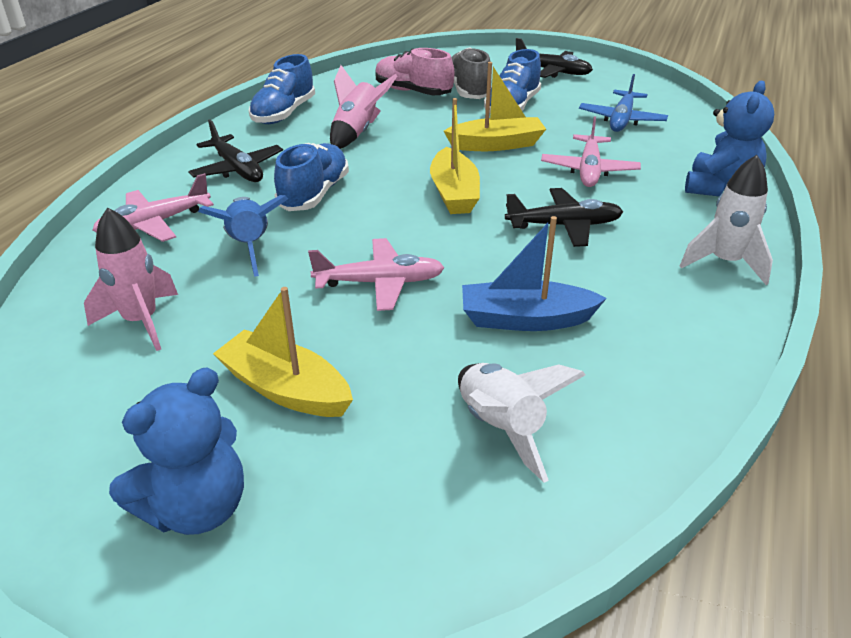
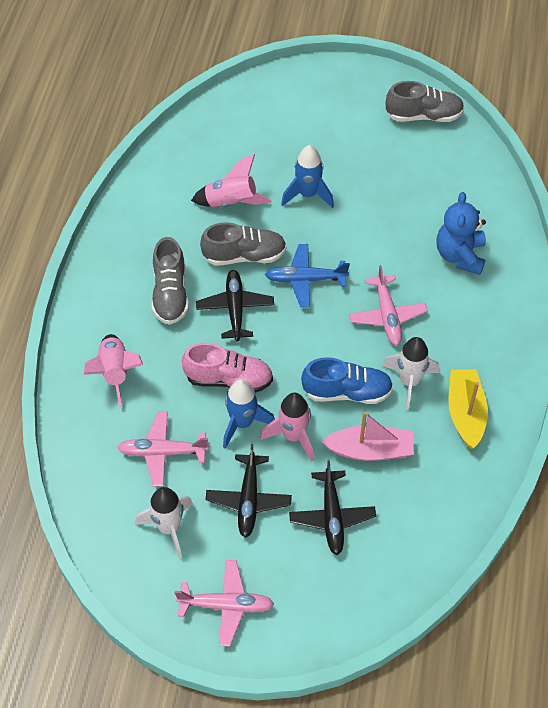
blue boat: [462,216,607,331] = 1 -> none = 0
blue rocket: [198,195,288,277] = 1 -> [223,379,275,449] [281,145,334,208] = 2
blue shoe: [249,54,315,124] [274,143,349,211] [484,49,541,112] = 3 -> [301,357,393,404] = 1
blue teddy bear: [109,368,244,535] [685,81,774,196] = 2 -> [436,192,486,275] = 1
grey shoe: [451,47,492,99] = 1 -> [152,237,189,325] [200,222,287,266] [386,81,464,122] = 3
pink boat: none = 0 -> [321,412,414,461] = 1
pink rocket: [84,207,178,351] [330,65,397,149] = 2 -> [84,334,143,409] [191,154,271,207] [260,393,314,462] = 3
yellow boat: [213,287,353,417] [430,98,480,214] [444,62,546,151] = 3 -> [448,369,488,449] = 1

